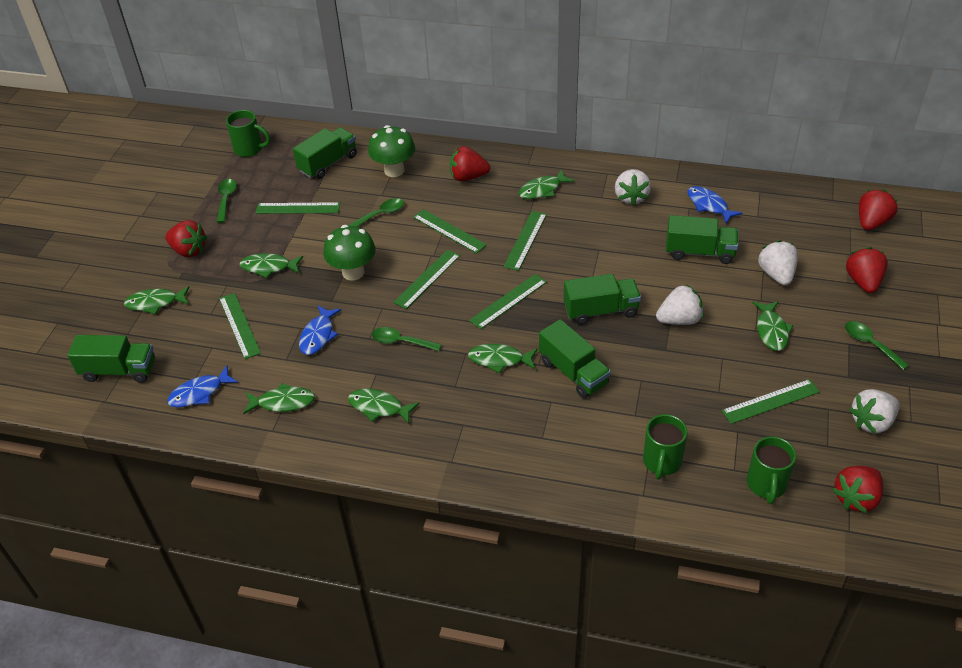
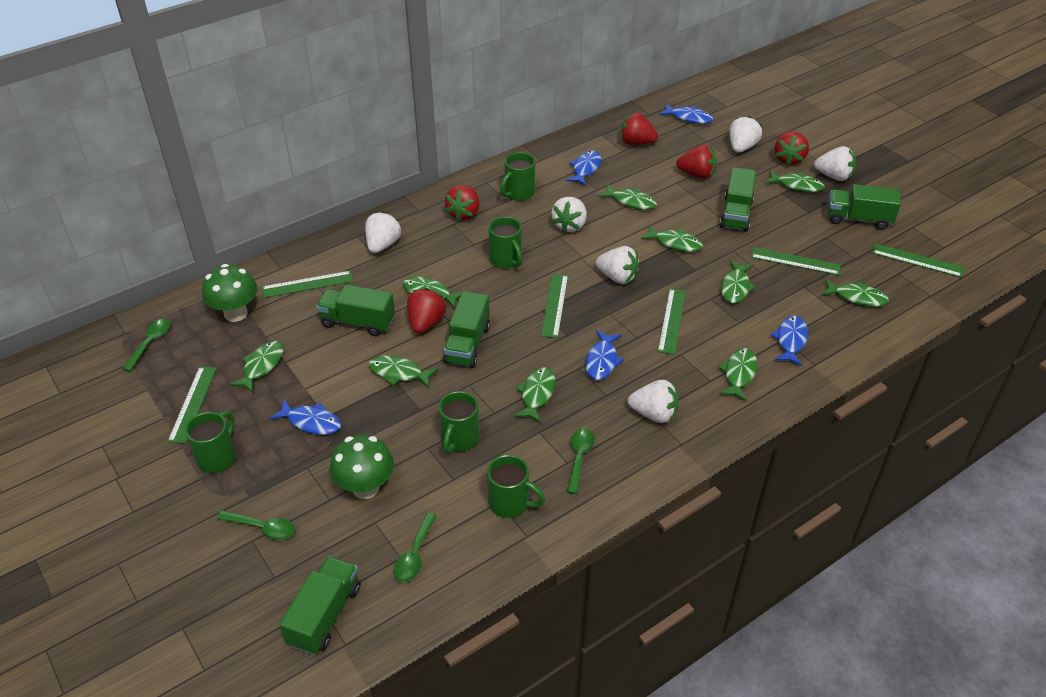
blue fish: [167,366,238,408] [299,306,341,355] [688,186,742,224] = 3 -> [270,399,341,435] [566,150,601,186] [585,330,624,380] [659,104,713,124] [771,316,808,366] = 5
green fish: [124,286,190,314] [240,253,303,278] [243,383,315,414] [348,389,419,424] [468,344,537,373] [519,170,575,199] [752,301,793,351] = 7 -> [230,341,283,393] [369,355,438,388] [403,277,462,308] [514,367,555,423] [598,184,657,210] [641,225,703,252] [718,348,758,401] [721,260,756,303] [765,170,825,192] [821,279,889,307] = 10
green mug: [226,110,270,157] [643,414,688,480] [747,436,796,504] = 3 -> [185,411,236,473] [439,391,479,454] [487,455,545,518] [488,217,523,269] [500,152,535,201] = 5
green ruler: [219,293,261,359] [256,202,340,214] [393,249,460,309] [413,209,487,254] [469,274,547,329] [503,211,547,271] [722,379,820,424] = 7 -> [167,366,217,444] [261,271,353,298] [541,274,568,338] [658,288,686,355] [751,247,841,275] [872,244,964,277] = 6
white strawberry: [615,169,651,206] [656,285,704,325] [758,240,798,285] [849,389,900,434] = 4 -> [365,211,401,253] [551,197,587,233] [596,246,640,284] [628,380,679,423] [729,116,762,153] [814,146,856,181] = 6

